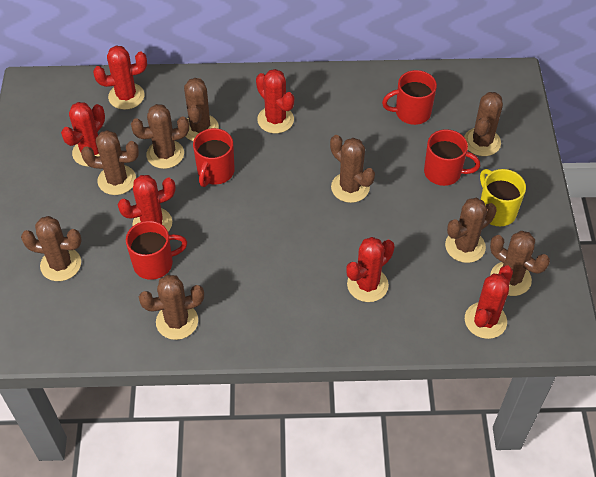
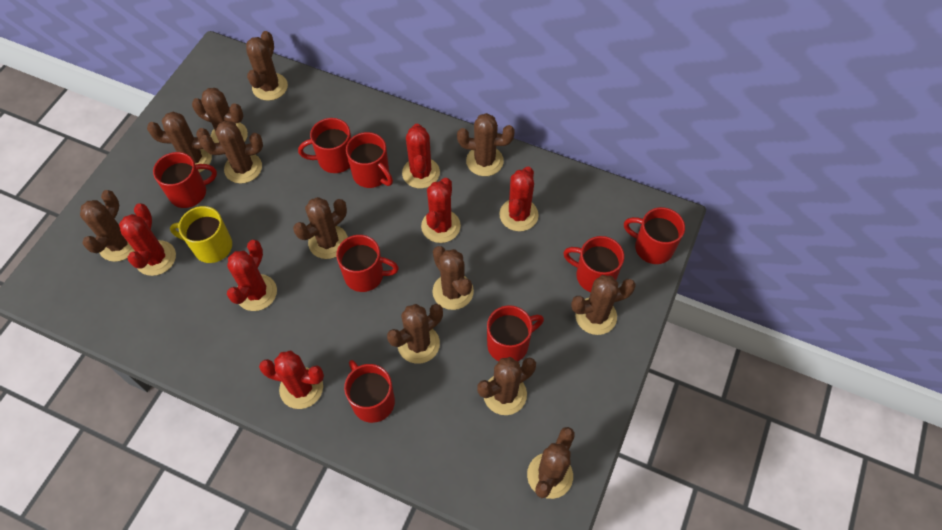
brown cactus: [21,216,82,281] [81,130,139,195] [131,104,189,169] [139,275,204,340] [184,78,219,141] [330,135,375,203] [445,198,497,263] [464,92,503,156] [490,231,550,296] = 9 -> [80,190,135,262] [147,112,212,173] [192,88,248,143] [200,121,263,184] [246,31,288,101] [293,197,348,259] [387,304,443,364] [432,246,474,310] [457,113,515,176] [477,357,536,415] [527,427,575,499] [571,275,636,335] = 12
red mug: [126,221,187,280] [193,128,235,187] [382,70,437,125] [424,129,480,186] = 4 -> [153,152,217,208] [298,118,351,173] [336,235,399,292] [344,360,395,423] [346,132,393,188] [487,305,544,361] [563,236,624,292] [624,207,685,264] = 8

